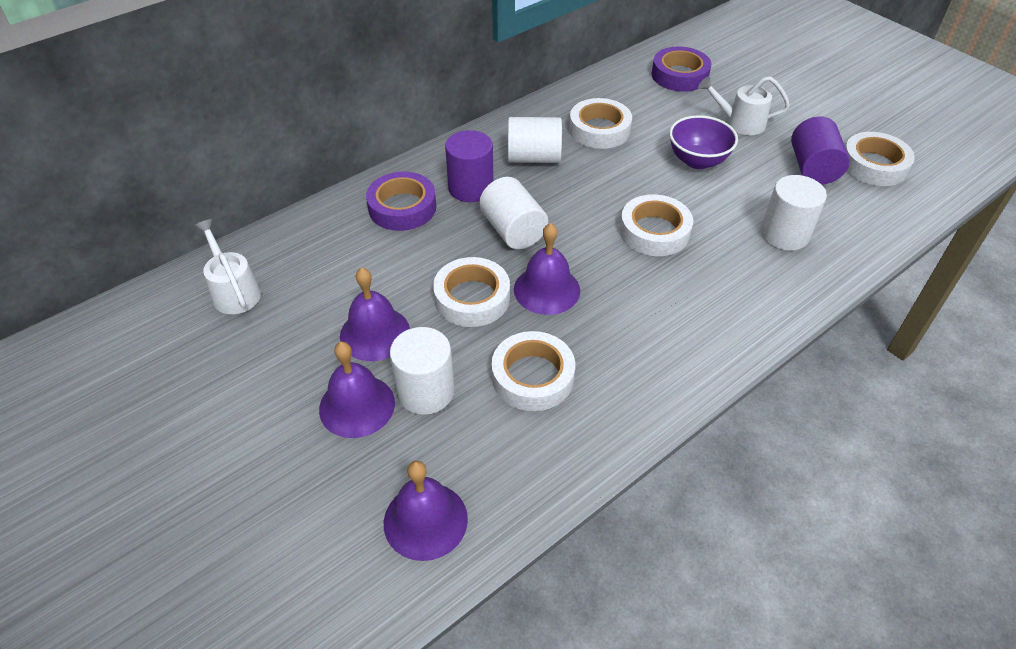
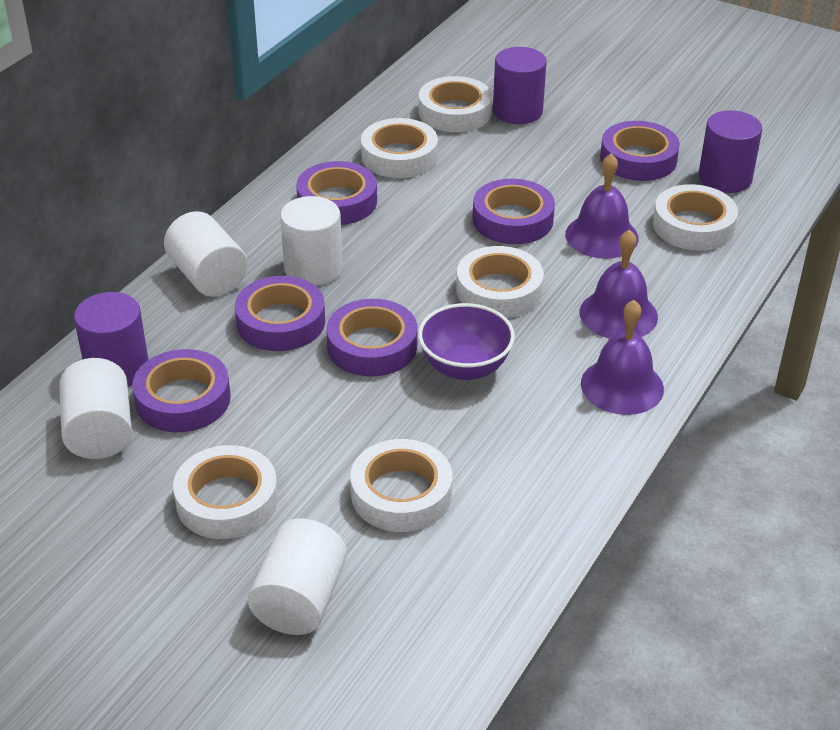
purple bell: [319,342,395,438] [340,268,410,361] [384,461,468,561] [514,223,580,315] = 4 -> [565,153,639,259] [580,229,658,339] [581,300,664,415] = 3
purple cylinder: [445,130,494,202] [791,116,850,185] = 2 -> [74,292,149,387] [493,47,547,124] [698,110,762,193] = 3
purple tape: [366,172,436,231] [651,47,712,92] = 2 -> [132,349,231,432] [235,276,325,351] [296,161,377,225] [326,299,417,376] [472,179,555,244] [600,121,680,181] = 6
white tape: [433,257,510,327] [491,331,575,411] [569,98,632,149] [620,194,693,256] [845,132,915,186] = 5 -> [173,445,278,539] [350,439,452,532] [361,118,438,178] [419,76,492,132] [456,246,544,318] [653,184,738,251] = 6
white watering can: [195,219,261,314] [698,76,790,135] = 2 -> none = 0

